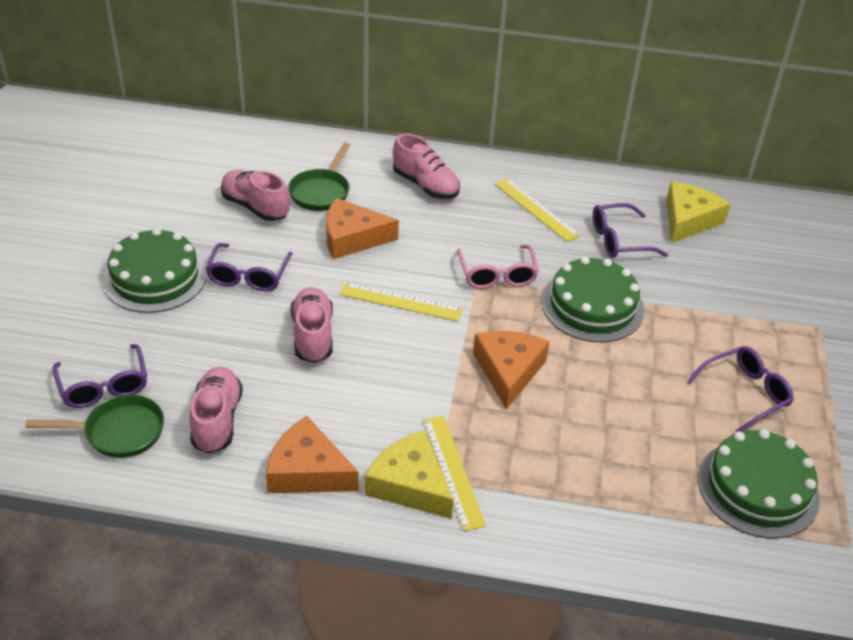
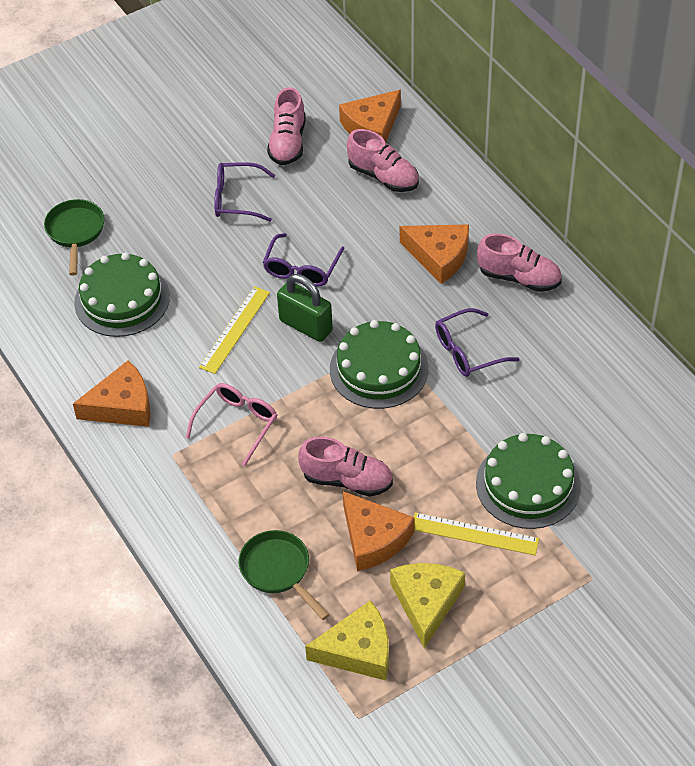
green padlock: none = 0 -> [277,274,333,342] = 1
orange cheese: [266,416,359,493] [326,198,399,259] [473,331,550,410] = 3 -> [73,360,151,427] [339,90,401,143] [343,491,415,571] [400,224,469,284] = 4
purple glasses: [53,344,147,408] [205,243,293,291] [593,203,668,258] [687,346,794,432] = 4 -> [214,162,275,222] [263,233,345,286] [435,308,519,377] = 3
yellow ruler: [340,282,463,321] [423,416,486,531] [495,178,580,242] = 3 -> [199,286,270,374] [414,512,539,555] = 2

